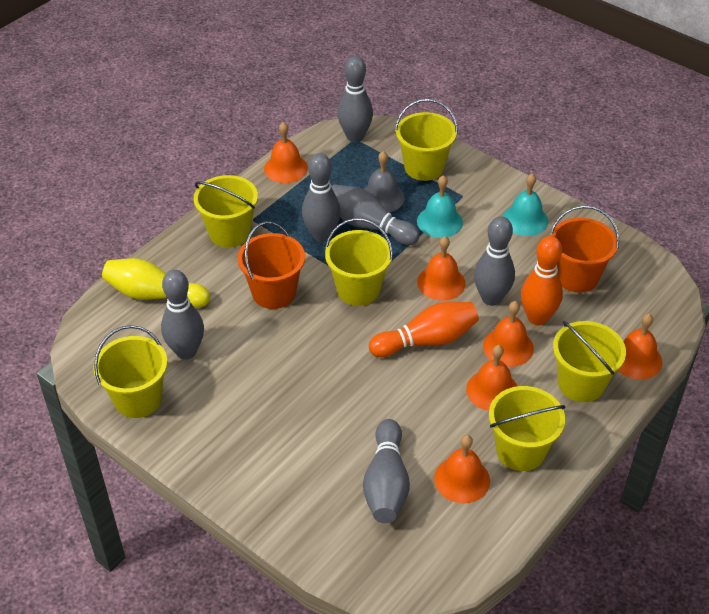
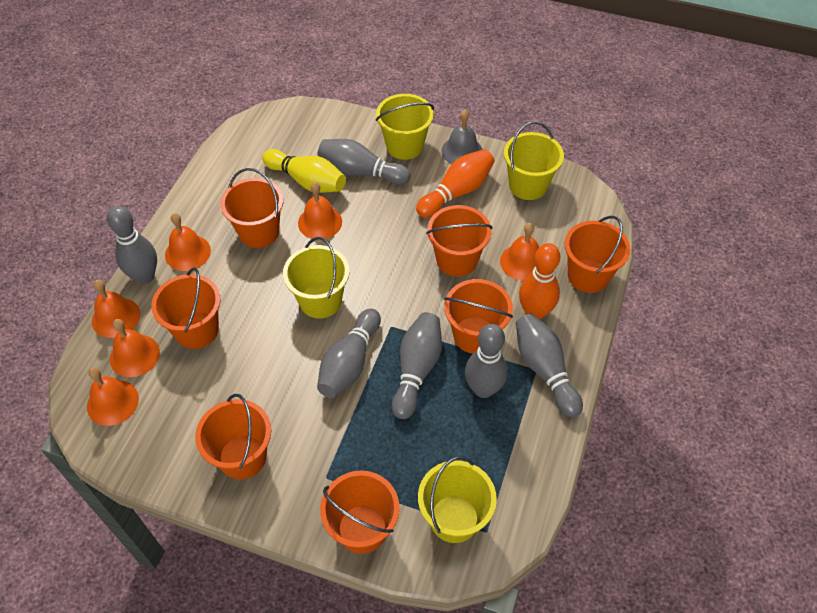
orange bucket: [238,222,305,309] [550,205,619,293] = 2 -> [151,268,221,349] [195,394,271,479] [220,168,284,248] [320,471,400,554] [426,205,493,277] [444,279,513,354] [565,216,630,293] = 7
turquoise bell: [417,175,463,238] [503,174,548,236] = 2 -> none = 0
yellow bucket: [93,325,167,418] [194,175,258,248] [325,218,393,306] [395,99,458,181] [489,386,566,471] [553,321,626,402] = 6 -> [283,237,350,319] [376,94,434,160] [418,456,497,543] [504,121,564,200] = 4

